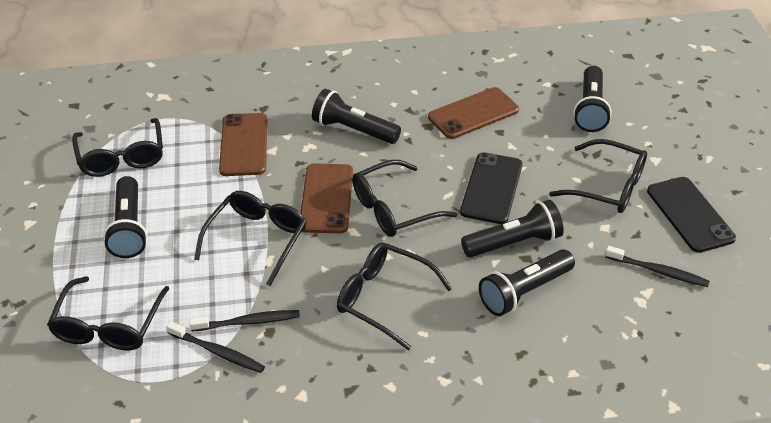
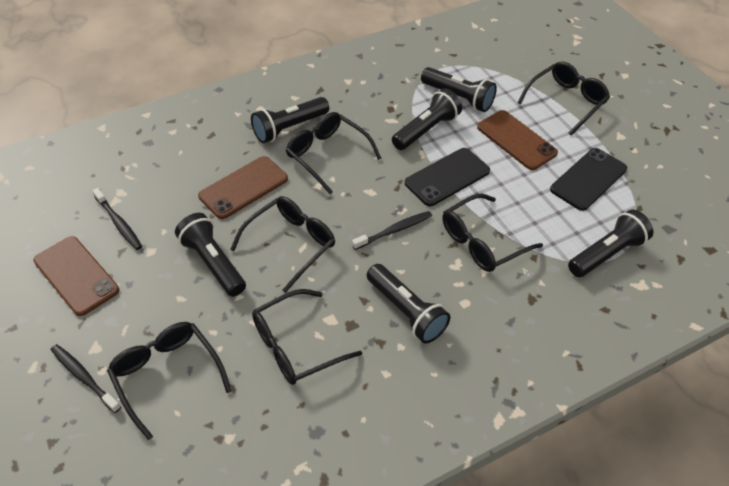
black flashlight: [103,176,148,258] [312,89,401,144] [461,200,564,257] [479,249,575,316] [573,66,612,132] = 5 -> [175,213,246,297] [251,97,329,143] [367,264,450,344] [392,88,462,150] [421,67,497,112] [568,209,653,277] = 6

